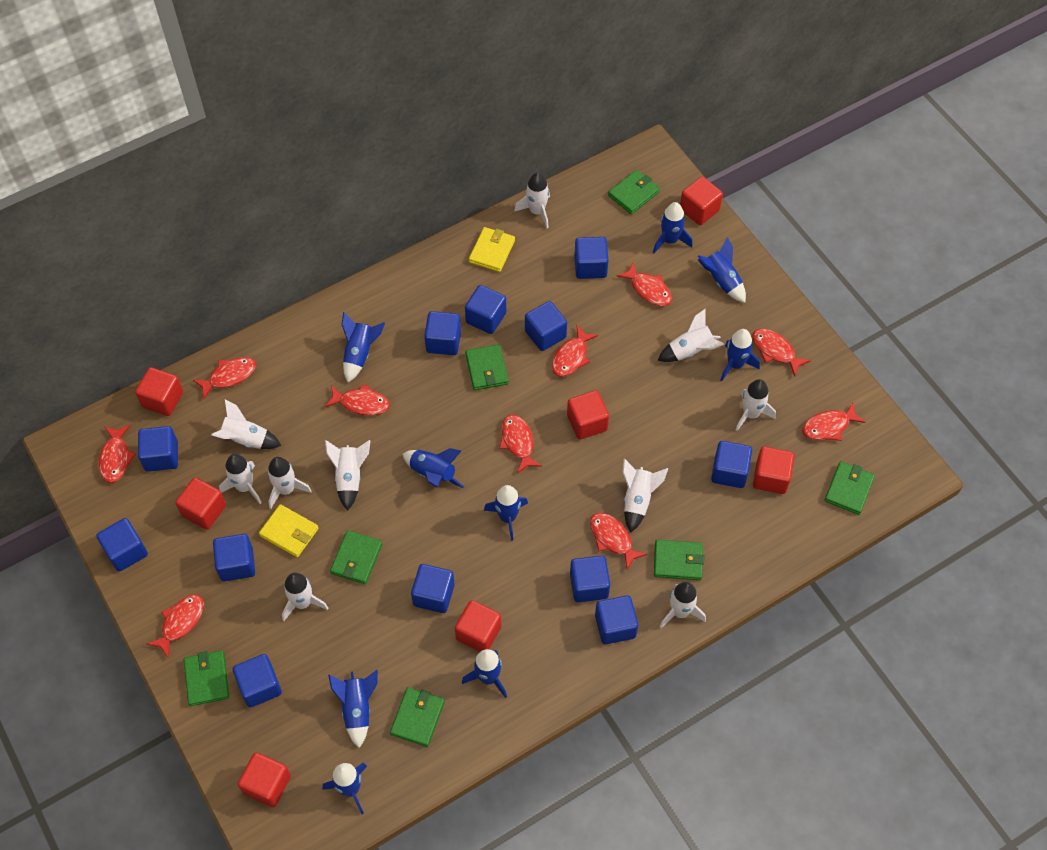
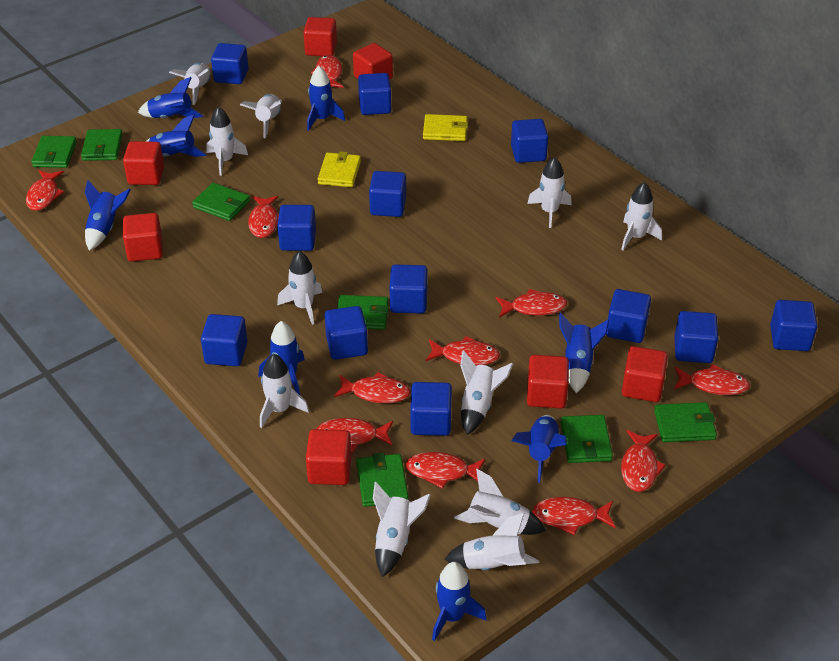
blue rocket: [323,763,367,814] [328,670,378,748] [342,312,385,382] [403,448,464,489] [462,649,507,698] [484,485,528,541] [653,202,693,253] [698,237,746,303] [721,329,760,381] = 9 -> [85,180,131,251] [138,77,203,118] [146,115,207,157] [258,321,305,395] [307,66,345,131] [432,562,487,641] [511,415,567,483] [559,313,609,393] = 8
red fish: [99,425,136,483] [146,594,204,659] [193,357,256,400] [325,384,390,416] [499,415,542,474] [552,325,598,377] [590,513,647,570] [616,263,672,306] [753,329,811,377] [802,403,866,441] = 10 -> [26,170,64,211] [248,196,279,238] [311,55,344,88] [317,418,393,452] [334,372,411,404] [405,452,486,489] [426,336,500,366] [496,289,567,318] [532,497,615,536] [621,430,666,492] [674,364,750,395] = 11
white rocket: [211,399,282,449] [219,454,262,504] [268,457,312,509] [282,573,328,621] [325,440,370,511] [514,173,550,228] [622,459,668,533] [658,308,724,362] [660,582,706,628] [736,379,776,431] = 10 -> [169,63,211,105] [206,107,248,176] [240,94,282,138] [260,354,309,428] [277,251,322,325] [373,482,431,577] [444,513,539,570] [454,469,546,535] [460,350,513,435] [527,157,572,228] [621,182,662,251] = 11

